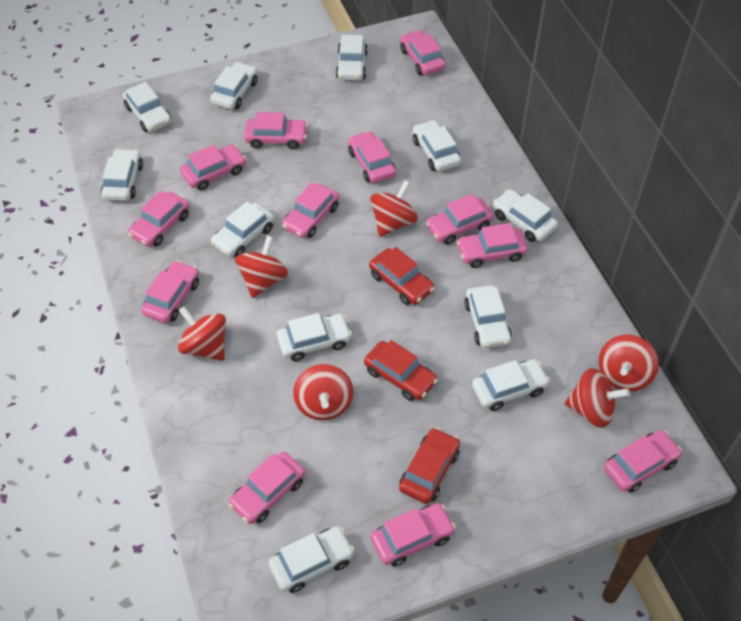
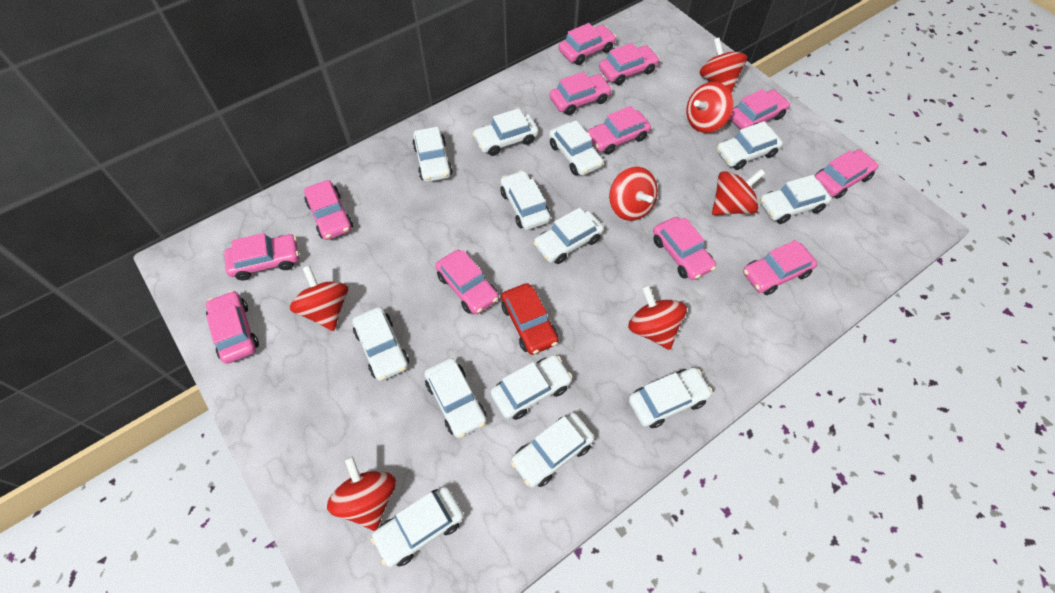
red car: [364,340,438,401] [369,247,435,305] [399,428,460,504] = 3 -> [501,283,558,355] = 1
red spinning top: [178,306,226,361] [235,236,288,298] [293,364,353,420] [370,181,418,237] [565,368,630,428] [599,335,659,391] = 6 -> [290,265,348,331] [327,456,396,531] [609,167,658,221] [628,285,687,350] [686,82,733,133] [700,37,747,92] [712,169,766,215] = 7
white car: [101,148,143,201] [123,82,172,132] [210,62,258,109] [211,202,274,257] [268,526,355,593] [277,313,352,361] [336,35,368,80] [413,120,461,171] [464,285,512,348] [472,359,550,411] [493,189,558,242] = 11 -> [352,307,409,381] [371,487,464,567] [413,127,452,182] [424,358,487,438] [473,108,539,156] [491,355,572,420] [500,170,551,230] [511,413,594,488] [533,208,604,264] [549,121,603,176] [628,367,713,428] [717,121,783,170] [760,175,831,224] = 13

